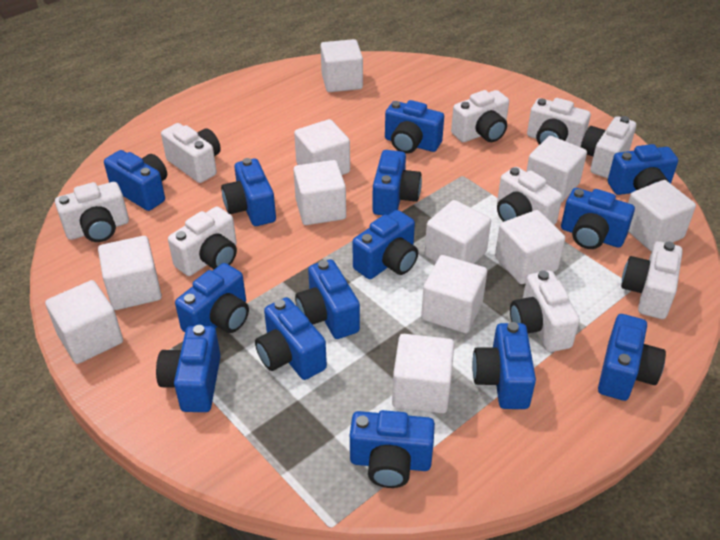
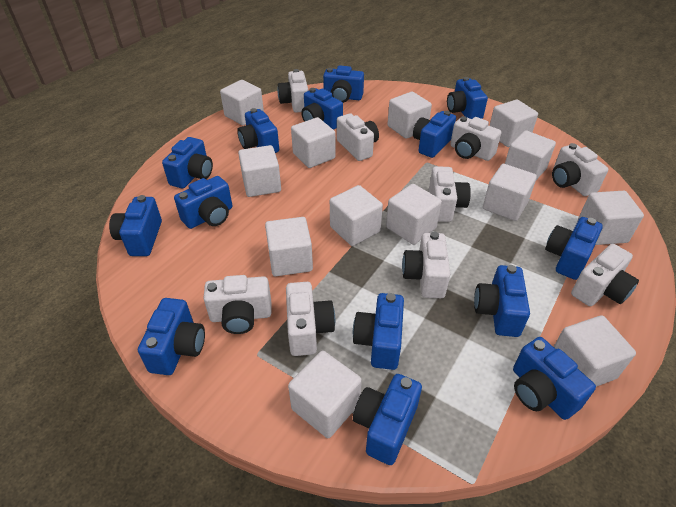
white cube: [45,280,123,364] [98,236,162,310] [293,160,346,225] [294,119,350,175] [320,39,363,92] [392,334,454,414] [421,255,487,333] [425,200,491,264] [495,210,565,284] [526,136,587,203] [628,180,696,251] = 11 -> [220,80,264,125] [238,145,281,197] [265,217,313,276] [288,351,362,438] [291,117,335,168] [330,185,383,246] [386,184,442,245] [388,92,432,139] [483,164,537,221] [489,99,538,147] [505,130,556,180] [554,315,636,387] [578,191,644,245] = 13

